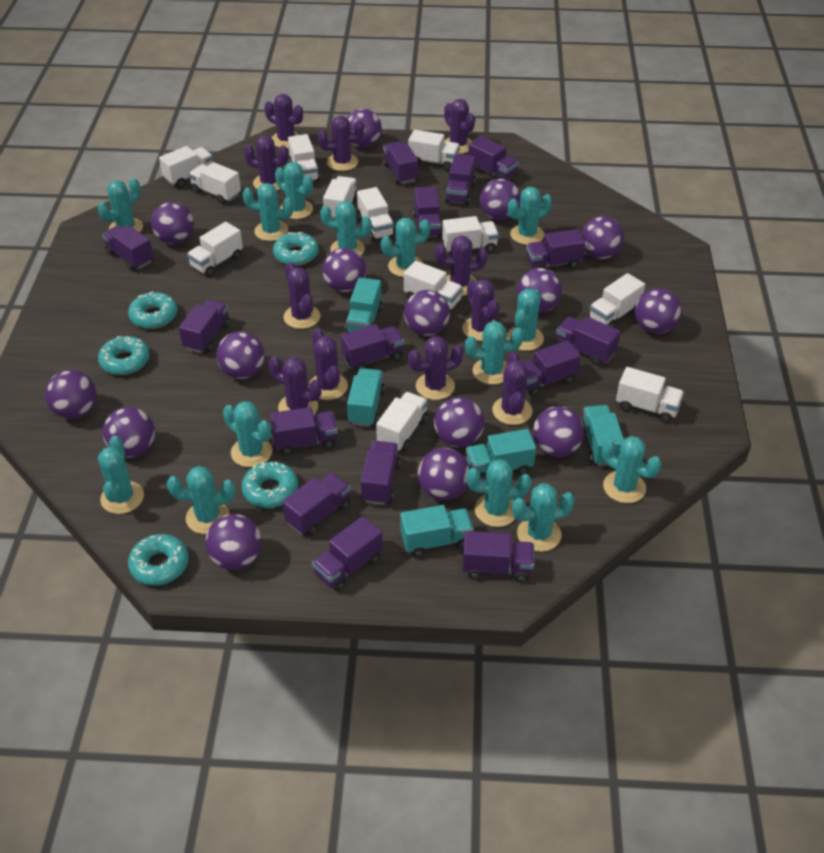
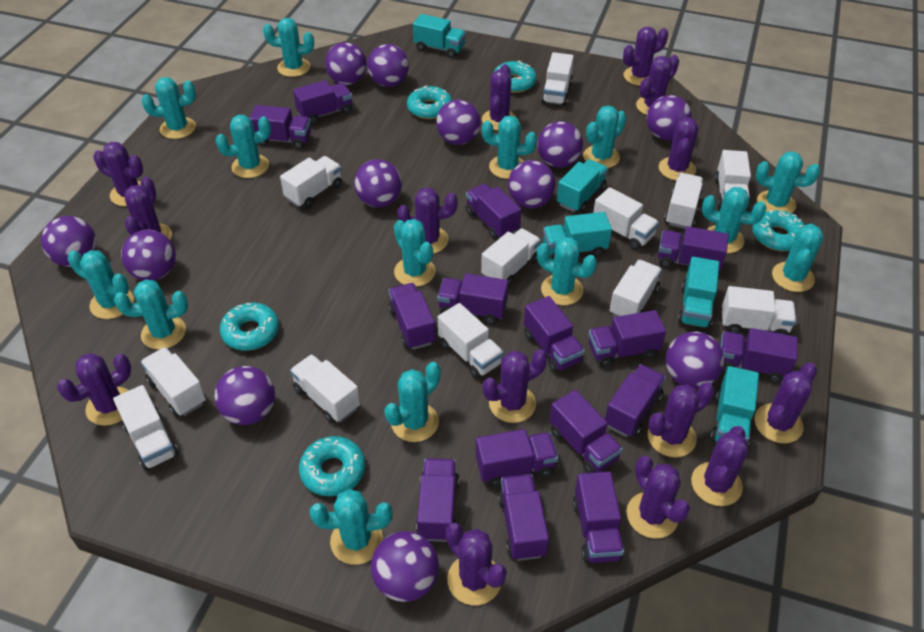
purple ball: [45,370,96,419] [103,407,155,458] [151,202,194,244] [205,514,262,570] [216,331,265,379] [322,248,366,292] [347,109,382,148] [404,290,450,336] [418,448,470,500] [434,397,484,448] [480,179,521,221] [517,268,562,313] [533,406,584,457] [581,216,624,259] [635,288,681,334] = 15 -> [41,216,96,267] [121,229,176,281] [214,366,275,425] [325,42,367,85] [354,159,402,207] [367,44,409,87] [371,531,439,602] [436,100,480,145] [508,160,556,208] [537,121,583,168] [646,95,692,140] [665,332,724,389] = 12
purple cactus: [244,136,289,191] [264,94,303,148] [269,356,321,416] [284,262,320,329] [309,329,348,400] [318,116,364,171] [408,336,463,400] [435,236,488,296] [444,99,475,154] [462,279,499,341] [492,351,532,425] = 11 -> [57,353,131,426] [93,142,143,206] [125,177,172,240] [397,187,458,254] [446,523,507,605] [482,64,516,130] [482,349,547,423] [623,27,668,86] [627,455,690,538] [636,55,679,115] [648,382,715,457] [659,117,698,181] [691,426,748,506] [754,363,817,443] = 14

